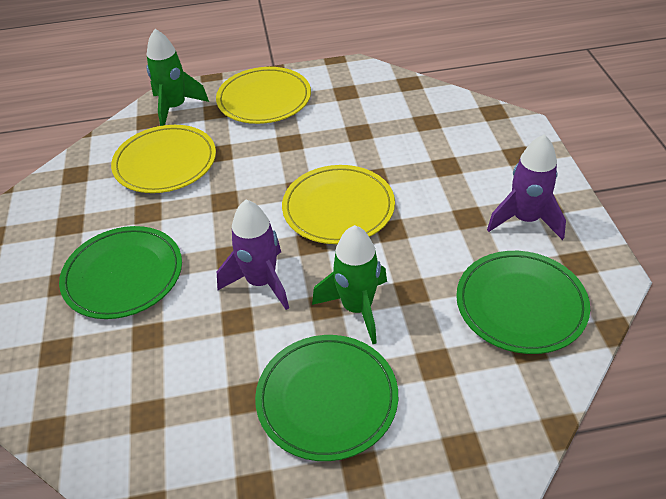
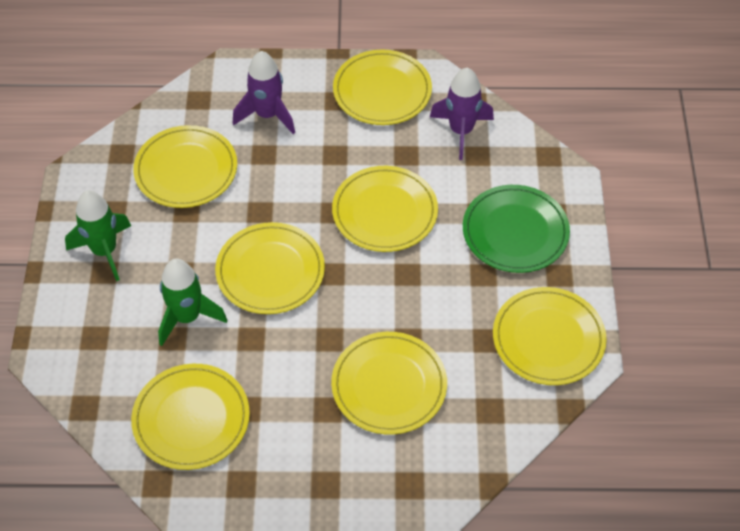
green plate: [59,226,182,319] [255,335,398,461] [456,251,590,354] = 3 -> [463,185,570,273] = 1
yellow plate: [111,125,216,193] [216,67,311,124] [282,165,395,244] = 3 -> [131,364,250,470] [133,125,237,208] [215,222,325,314] [331,332,447,435] [332,166,438,252] [333,49,432,125] [493,287,607,385] = 7

